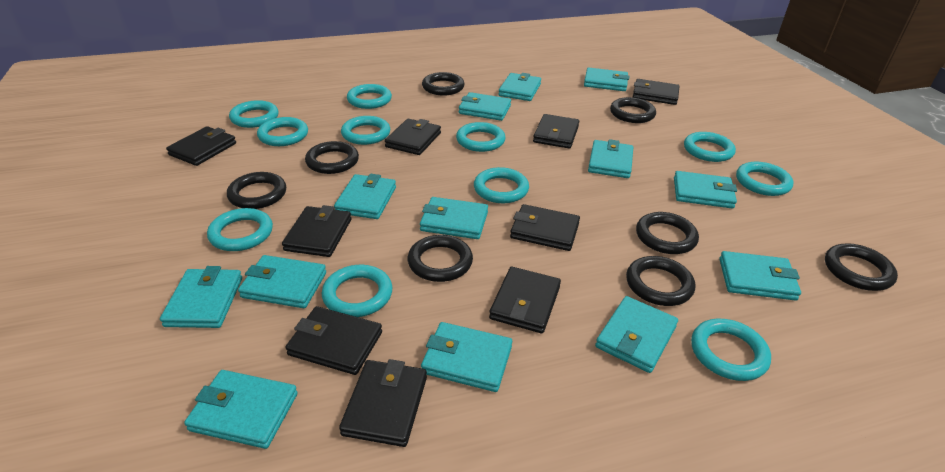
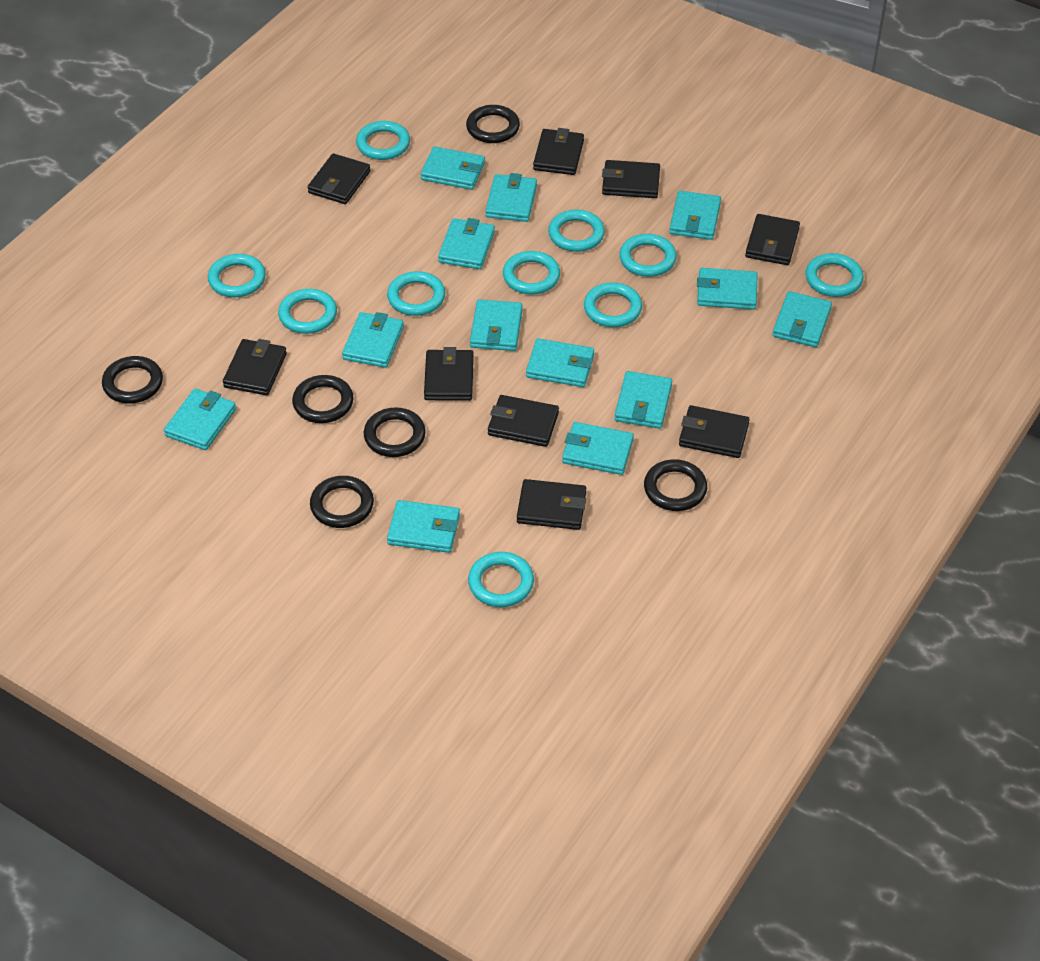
black ring: [227,172,286,209] [305,141,359,174] [408,235,473,282] [422,72,464,96] [610,97,656,123] [626,256,695,306] [636,212,699,254] [825,243,898,291] = 8 -> [102,356,163,404] [292,375,354,423] [310,476,374,528] [364,407,426,457] [466,105,520,143] [644,459,707,511] = 6
turquoise ring: [207,208,273,251] [229,100,279,128] [257,117,308,146] [322,265,392,317] [341,116,390,145] [347,84,392,109] [456,122,505,152] [474,167,529,203] [684,132,736,162] [691,319,771,381] [736,162,793,196] = 11 -> [208,254,266,297] [278,289,337,334] [356,121,410,160] [387,271,445,316] [468,552,534,607] [503,251,560,294] [548,209,605,252] [584,283,642,327] [619,234,677,277] [805,253,863,297] = 10

